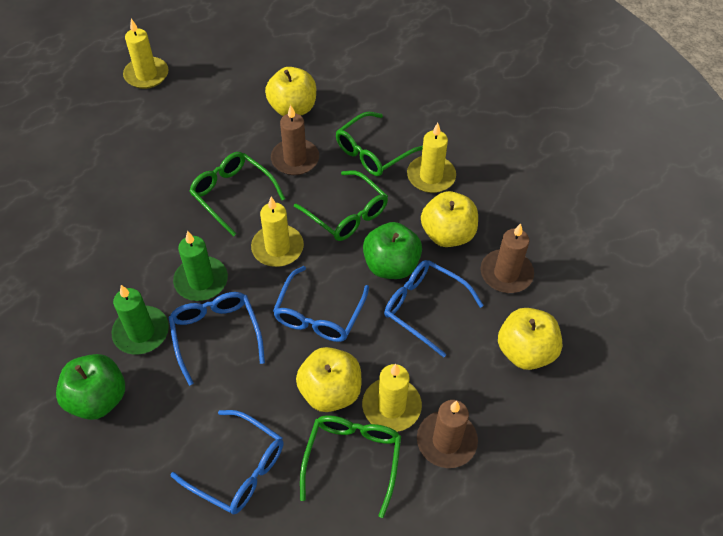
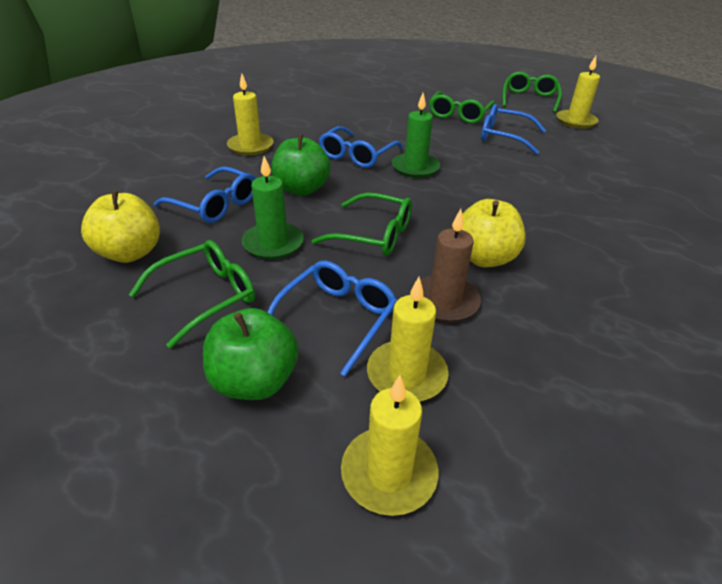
brown candle: [271,105,319,175] [417,400,478,468] [480,223,534,293] = 3 -> [420,209,481,322] = 1
yellow apple: [265,67,316,116] [296,347,361,412] [421,191,478,247] [498,308,562,370] = 4 -> [81,190,160,263] [462,199,526,267] = 2

